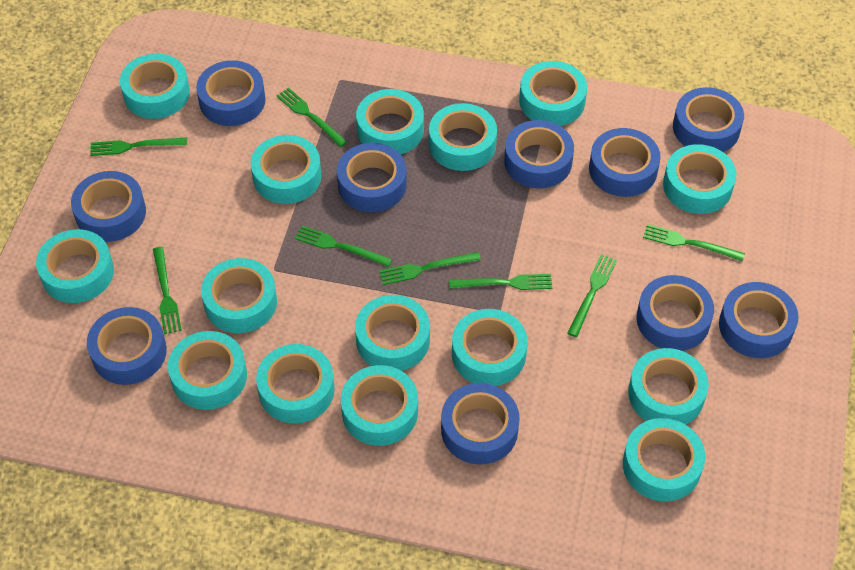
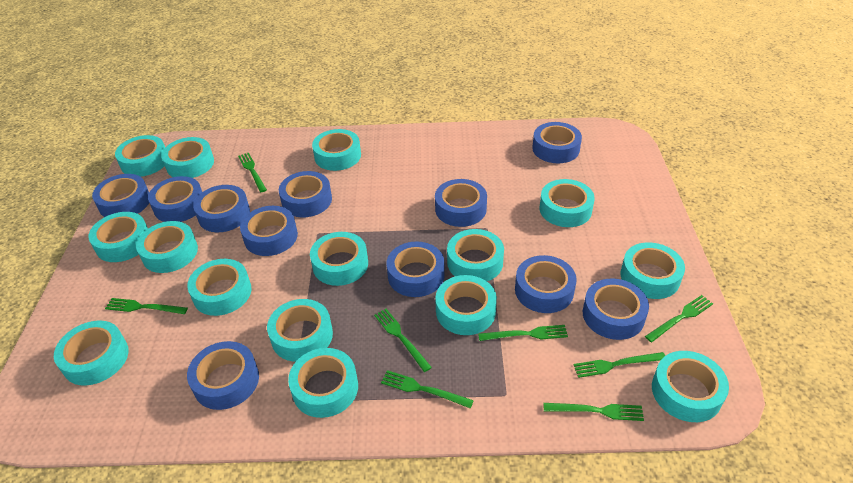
blue tape: [71,171,146,242] [87,307,167,385] [196,60,266,126] [337,143,407,212] [441,383,520,465] [504,120,574,188] [589,128,661,197] [636,275,714,351] [673,87,744,152] [719,282,799,358] = 10 -> [92,174,149,217] [148,176,202,222] [187,341,259,410] [193,185,250,232] [240,206,298,256] [279,171,332,217] [387,242,445,297] [435,179,487,227] [515,255,577,313] [532,122,582,163] [583,278,649,340] = 11

